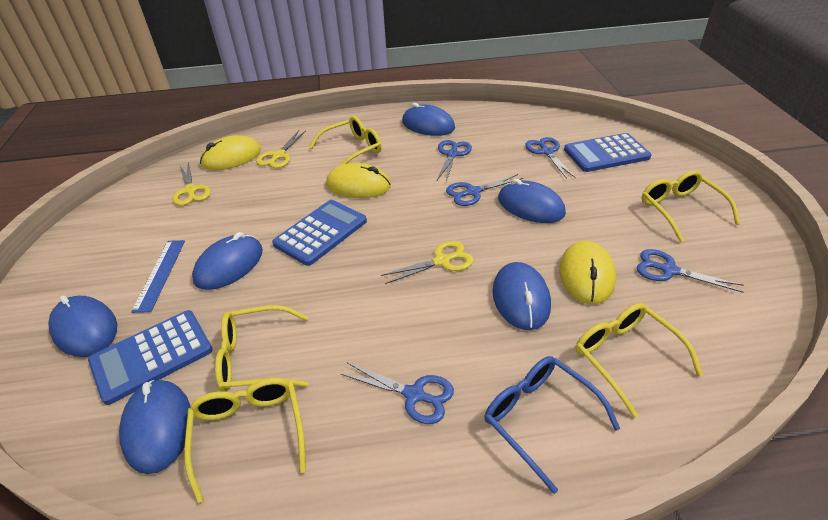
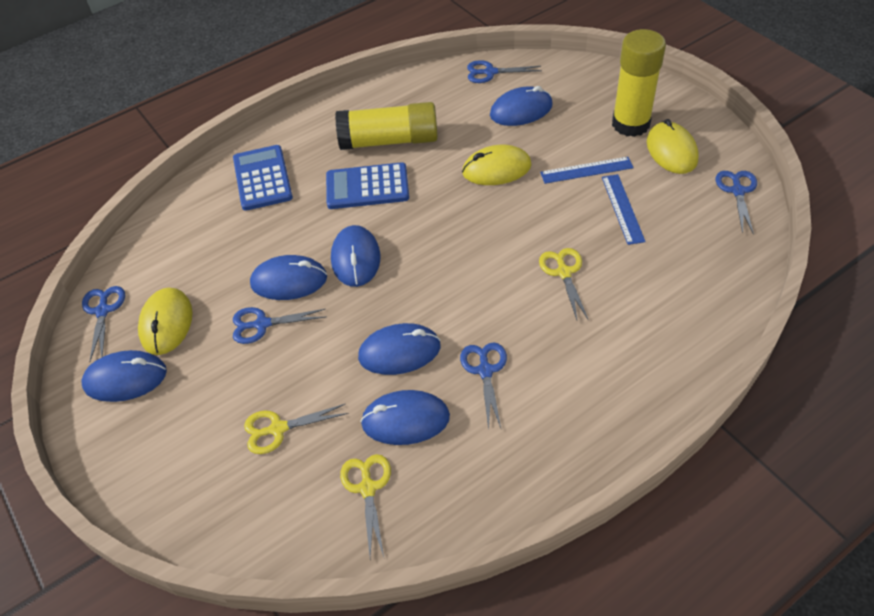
blue calculator: [88,310,213,405] [272,200,367,266] [564,133,651,172] = 3 -> [233,145,293,211] [326,162,409,209] = 2
blue glasses: [484,356,620,494] = 1 -> none = 0
blue ruler: [131,240,185,313] = 1 -> [540,157,634,184] [602,174,646,245] = 2
yellow glasses: [184,378,306,503] [215,305,308,392] [309,116,382,165] [575,303,703,418] [641,171,740,242] = 5 -> none = 0
yellow glue stick: none = 0 -> [335,102,438,150] [612,29,666,137] = 2

